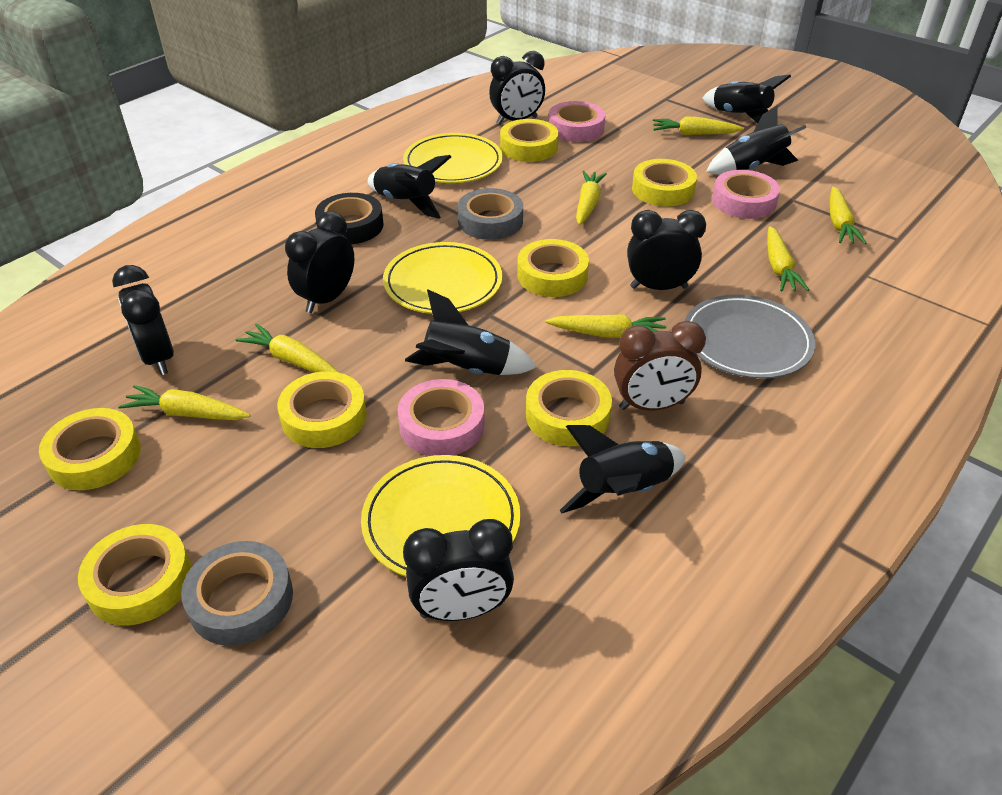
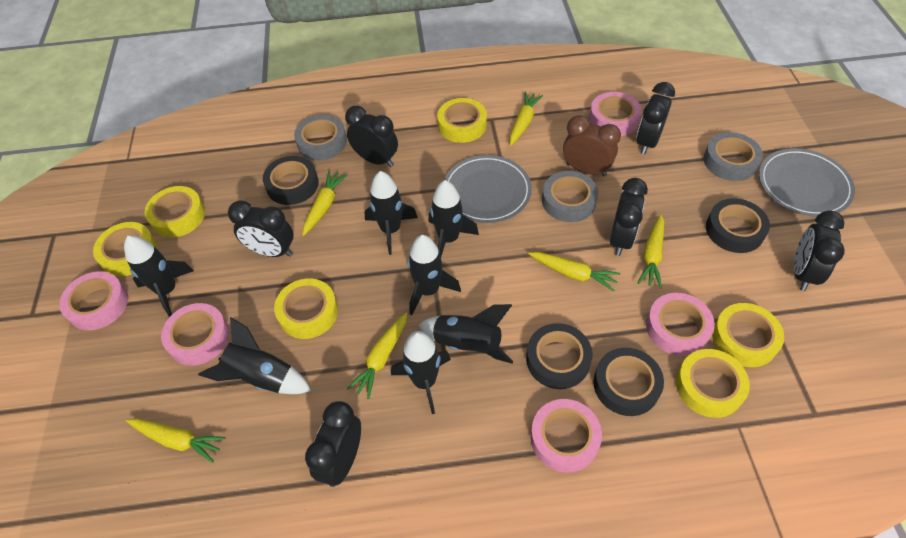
black clock: [112,265,174,375] [285,211,354,313] [403,519,514,621] [489,51,545,125] [627,210,706,290] = 5 -> [228,200,293,257] [305,401,361,487] [345,106,398,167] [610,178,648,256] [636,82,675,155] [794,210,845,291] = 6
black rocket: [368,155,451,219] [405,289,536,375] [559,425,686,513] [702,74,791,124] [706,106,806,175] = 5 -> [124,236,194,317] [198,317,311,394] [364,171,418,255] [391,331,451,414] [408,235,461,315] [418,304,513,363] [428,180,479,257] = 7
black tape: [315,193,384,244] = 1 -> [263,156,319,205] [526,323,592,389] [594,348,664,416] [706,198,770,253] = 4
grey plate: [685,295,815,379] = 1 -> [444,155,532,223] [759,148,855,217] = 2
grey tape: [181,541,293,646] [458,188,523,240] = 2 -> [294,115,347,161] [542,171,598,222] [704,132,763,181] = 3
pink tape: [397,379,485,456] [549,101,605,142] [712,170,780,219] = 3 -> [59,271,128,330] [161,303,229,366] [530,399,602,473] [589,92,642,136] [646,293,715,356] = 5
yellow carrot: [118,385,251,420] [236,323,338,373] [545,314,666,338] [576,171,607,225] [653,116,744,135] [767,226,809,291] [830,186,867,244] = 7 -> [126,418,225,463] [302,170,347,236] [347,313,407,399] [509,91,543,146] [528,252,620,292] [638,214,664,288] = 6
yellow plate: [361,455,520,577] [383,242,502,314] [403,133,503,183] = 3 -> none = 0
yellow tape: [39,408,141,490] [78,524,191,625] [277,371,367,448] [500,119,558,162] [517,239,589,297] [526,370,612,446] [632,159,697,207] = 7 -> [93,222,157,276] [145,186,205,237] [274,279,338,339] [437,98,487,143] [676,349,750,418] [712,303,784,367] = 6

